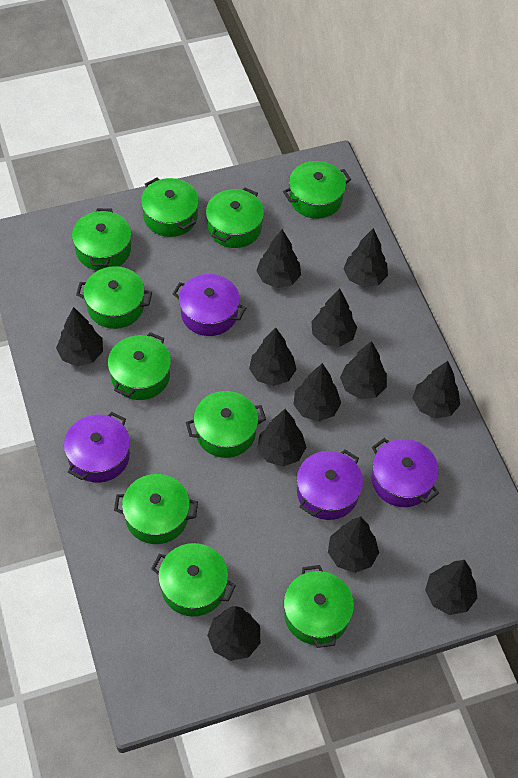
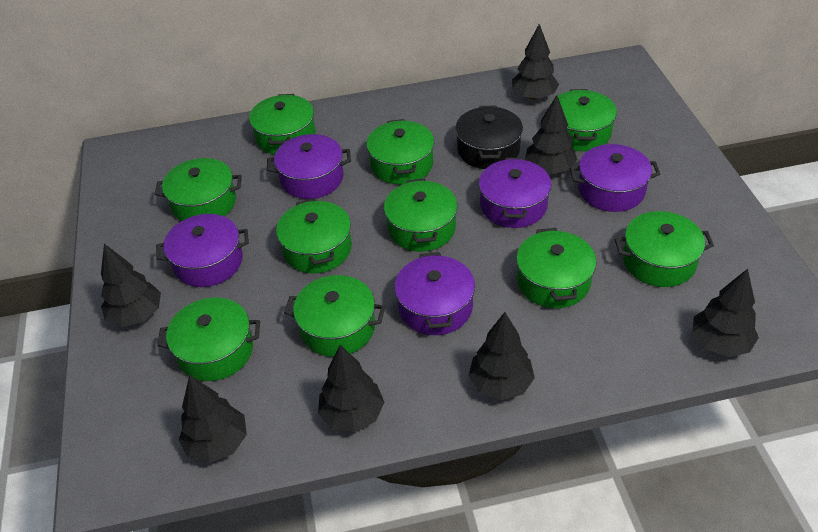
black pot: none = 0 -> [455,106,523,169] = 1
black tree: [56,307,103,366] [207,606,260,661] [249,327,297,386] [256,229,301,288] [257,409,306,467] [293,363,341,421] [311,288,357,347] [328,516,379,573] [340,341,387,399] [344,228,388,287] [413,361,460,418] [425,560,477,615] = 12 -> [101,244,161,327] [179,375,247,463] [318,345,384,432] [468,312,535,400] [512,24,559,100] [525,95,577,174] [692,269,759,357] = 7
purple pot: [64,412,130,483] [173,274,246,336] [297,449,363,520] [372,438,439,507] = 4 -> [156,214,249,287] [267,134,351,199] [394,252,475,335] [479,157,552,228] [570,144,660,212] = 5

